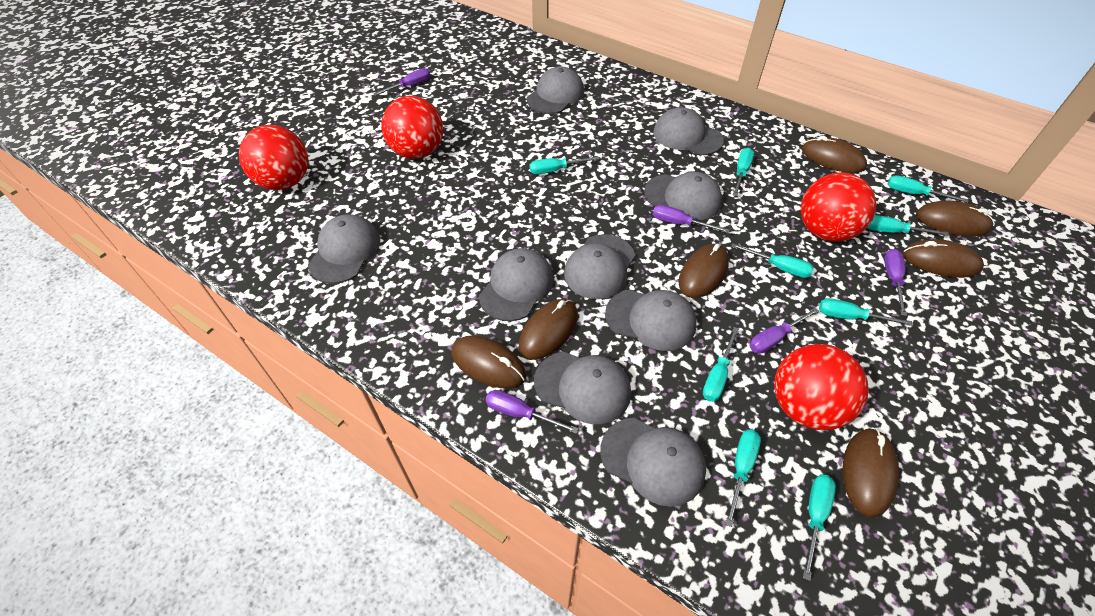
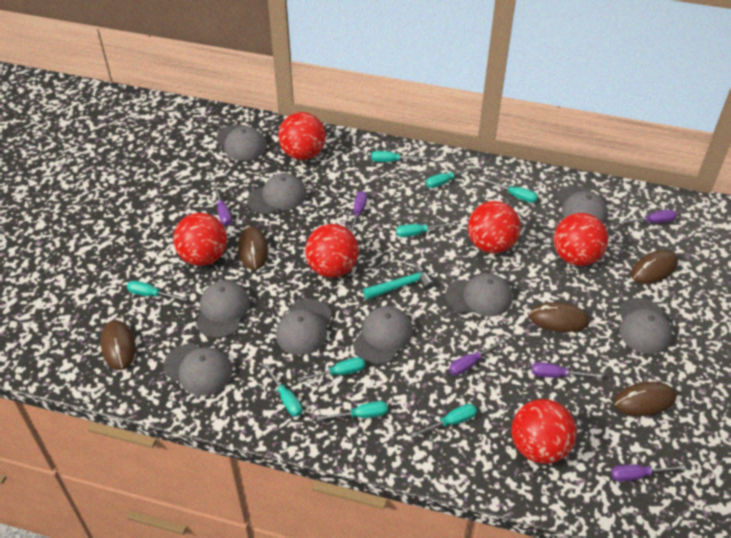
brown mouse: [452,336,526,389] [518,299,578,360] [679,244,729,298] [802,136,867,173] [843,428,899,518] [903,239,984,278] [916,200,994,236] = 7 -> [101,320,136,370] [238,226,268,270] [529,302,590,332] [614,382,677,416] [631,250,678,284] = 5
purple screwdriver: [373,68,430,96] [486,390,579,434] [653,205,730,233] [750,307,819,354] [884,249,907,316] = 5 -> [213,184,232,226] [351,191,367,233] [449,339,506,375] [532,362,602,378] [611,465,686,482] [619,210,677,224] = 6
red ball: [239,125,308,190] [381,96,443,159] [774,344,869,431] [801,172,877,242] = 4 -> [173,213,227,266] [278,112,326,160] [305,224,359,278] [468,201,521,253] [512,399,577,464] [554,213,608,266] = 6
turquoise hammer: none = 0 -> [363,262,434,300] = 1

